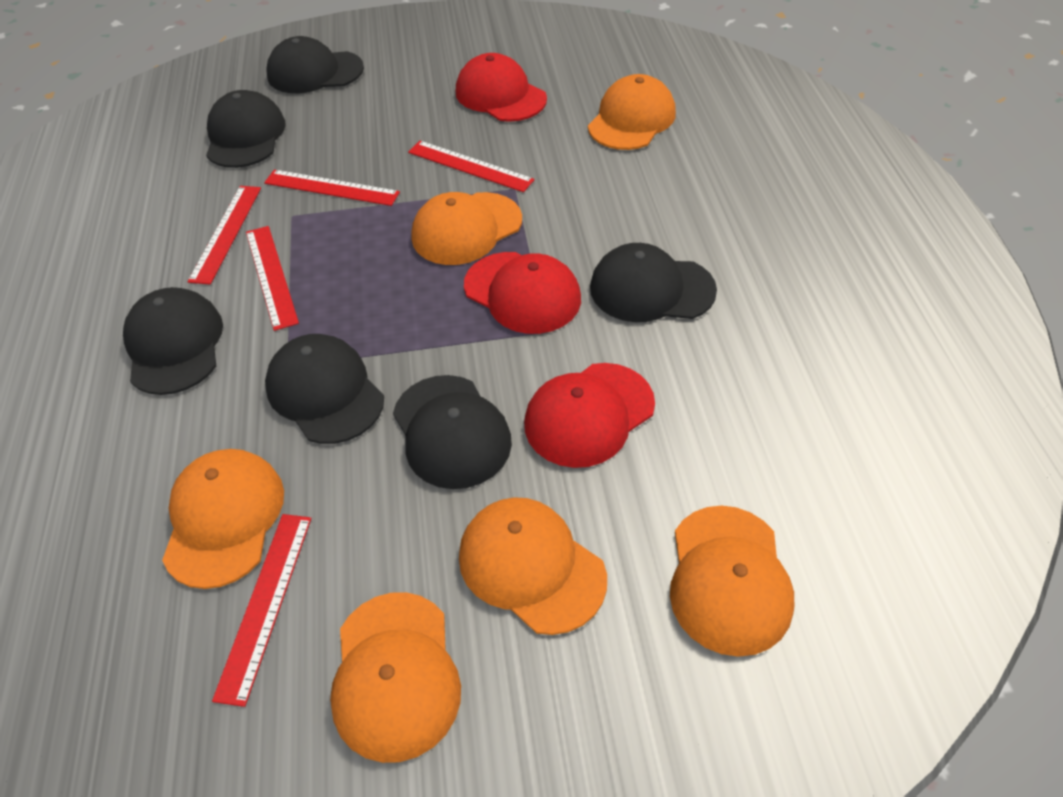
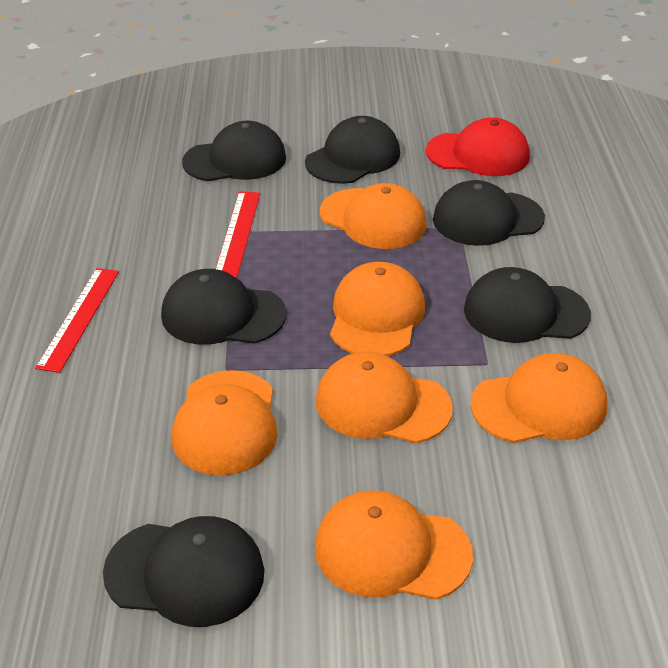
red cap: [456,53,547,122] [464,252,581,334] [524,363,655,468] = 3 -> [426,117,530,176] = 1
red ruler: [187,186,261,285] [212,514,311,707] [246,226,299,331] [264,170,400,206] [408,141,535,192] = 5 -> [35,268,119,373] [216,191,260,278] = 2

